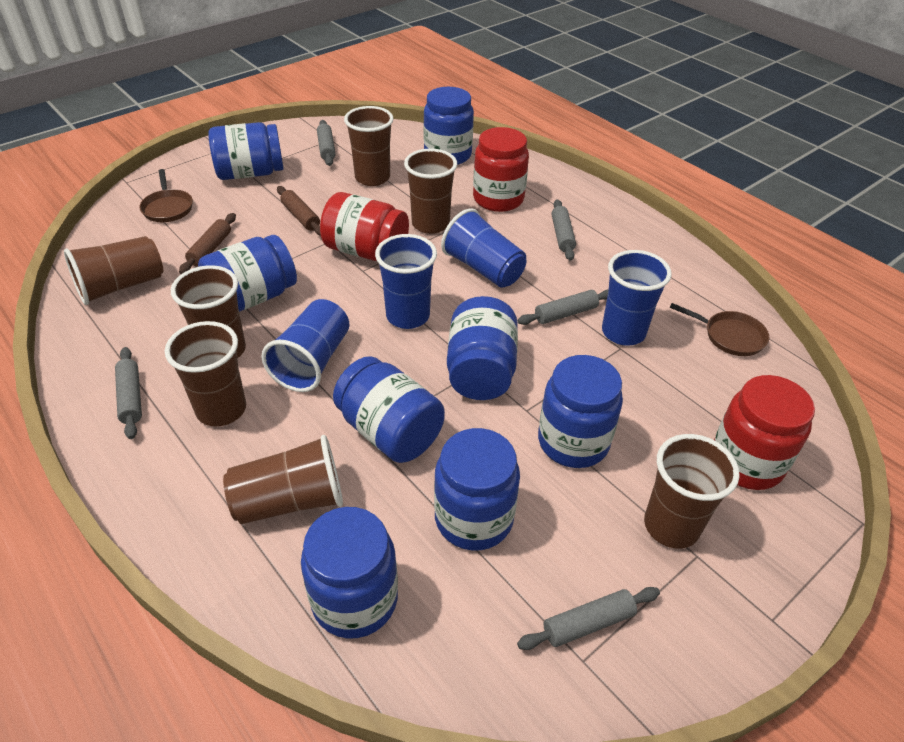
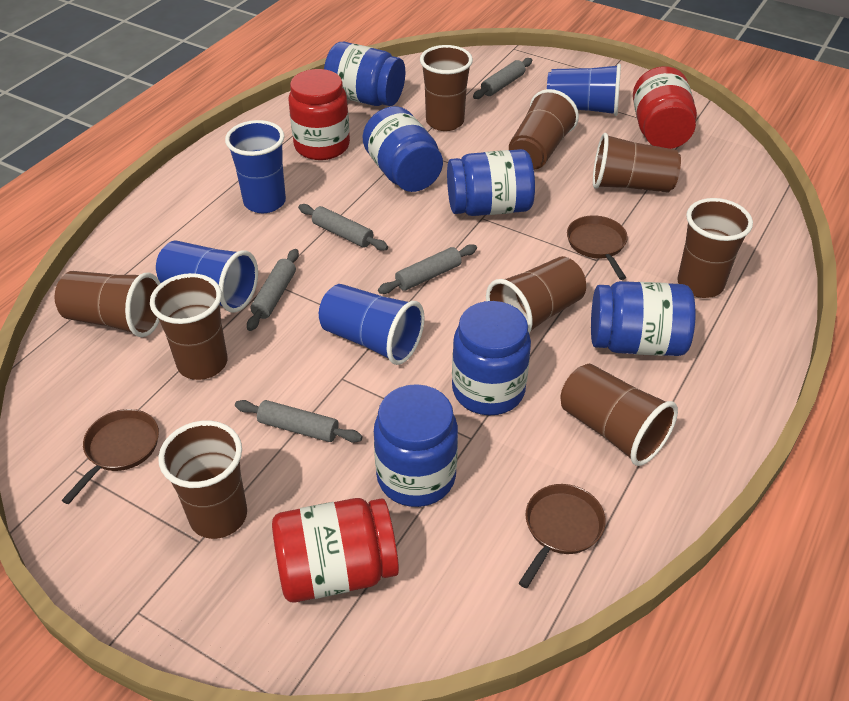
blue jar: [198,235,297,312] [208,122,284,180] [301,507,398,638] [333,356,445,463] [423,87,474,165] [434,428,520,551] [447,296,518,400] [538,355,623,468] = 8 -> [324,42,405,106] [363,106,443,192] [374,384,458,507] [447,149,535,216] [452,301,531,415] [591,281,696,356] = 6
brown cup: [64,236,163,305] [165,321,246,427] [171,265,246,358] [223,435,343,524] [344,106,394,186] [404,149,457,234] [644,434,740,549] = 7 -> [55,271,161,337] [150,273,227,380] [158,421,247,539] [420,45,473,131] [486,256,586,334] [509,89,579,170] [560,364,678,466] [593,133,681,192] [677,198,753,298] = 9
brown pan: [139,169,193,222] [670,303,769,356] = 2 -> [61,409,159,504] [519,484,606,588] [567,215,628,280] = 3
brown rolling pin: [179,213,236,274] [277,186,321,236] = 2 -> none = 0

